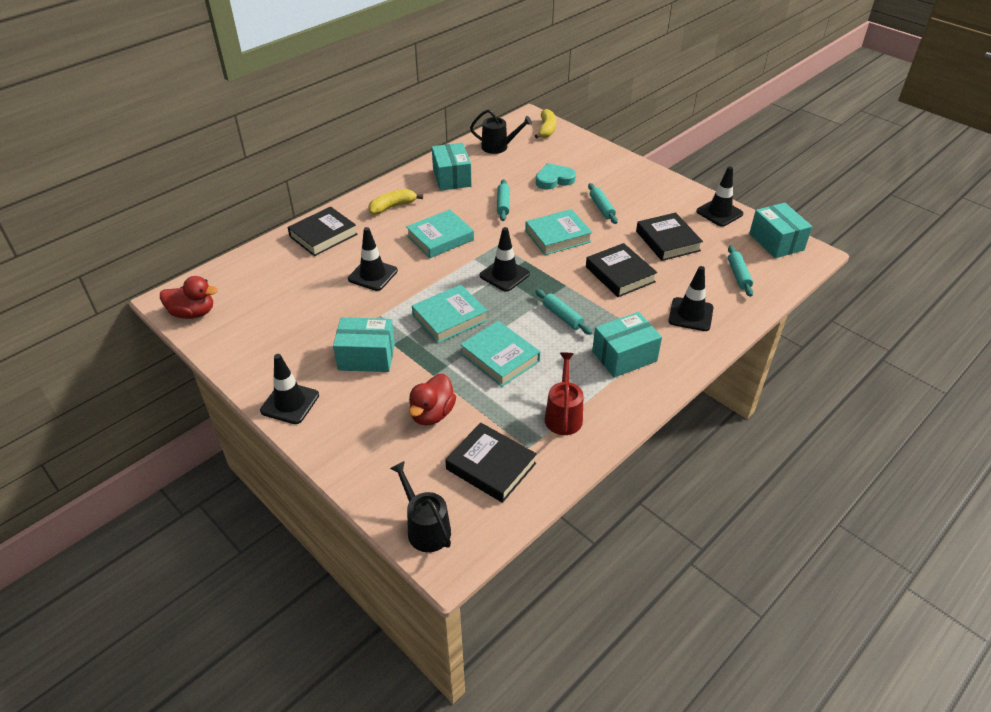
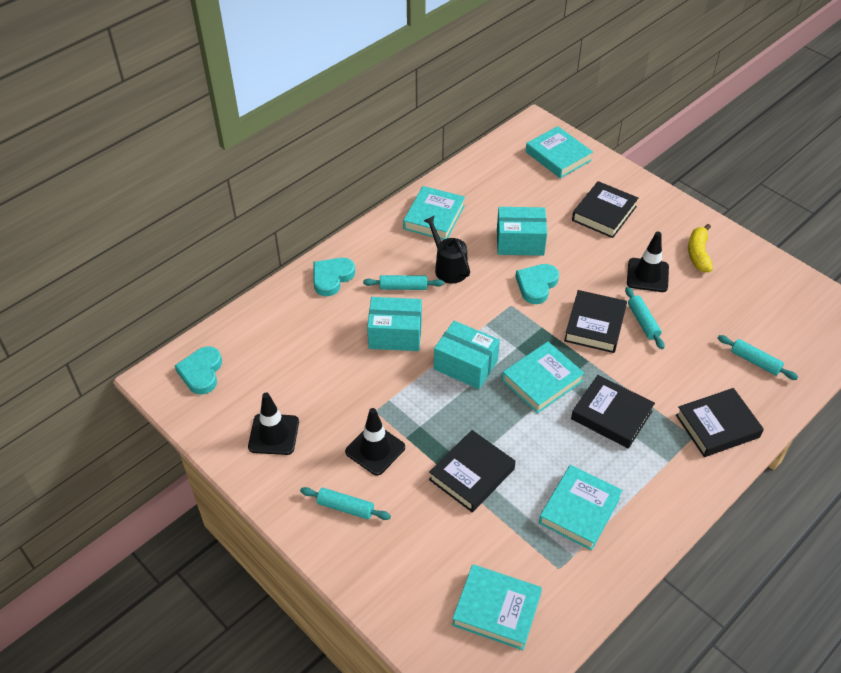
black book: [287,207,358,256] [445,423,537,503] [586,243,657,297] [636,212,703,261] = 4 -> [429,430,516,513] [564,290,627,353] [571,375,655,449] [572,181,639,238] [676,388,764,457] = 5
black traffic cone: [260,354,319,424] [348,227,398,291] [480,227,530,292] [668,266,714,331] [696,166,743,227] = 5 -> [248,392,299,455] [345,408,405,475] [627,232,669,292] = 3
black watering can: [390,461,451,552] [470,109,532,154] = 2 -> [423,216,470,284] = 1
red duck: [160,276,218,319] [409,374,456,425] = 2 -> none = 0
red watering can: [544,353,584,435] = 1 -> none = 0
turquoise book: [406,209,474,258] [412,285,488,343] [460,321,540,387] [525,209,592,255] = 4 -> [403,186,465,240] [452,564,542,650] [502,342,585,413] [526,126,593,178] [539,465,623,550] = 5
turquoise box: [333,317,395,372] [432,143,472,191] [592,312,662,378] [749,203,812,258] = 4 -> [367,297,422,351] [434,321,500,389] [497,207,547,256] = 3
turquoise heart: [536,163,576,190] = 1 -> [175,346,222,395] [313,258,355,296] [515,264,559,304] = 3
yellow banana: [368,189,423,215] [535,109,556,138] = 2 -> [688,224,713,272] = 1

